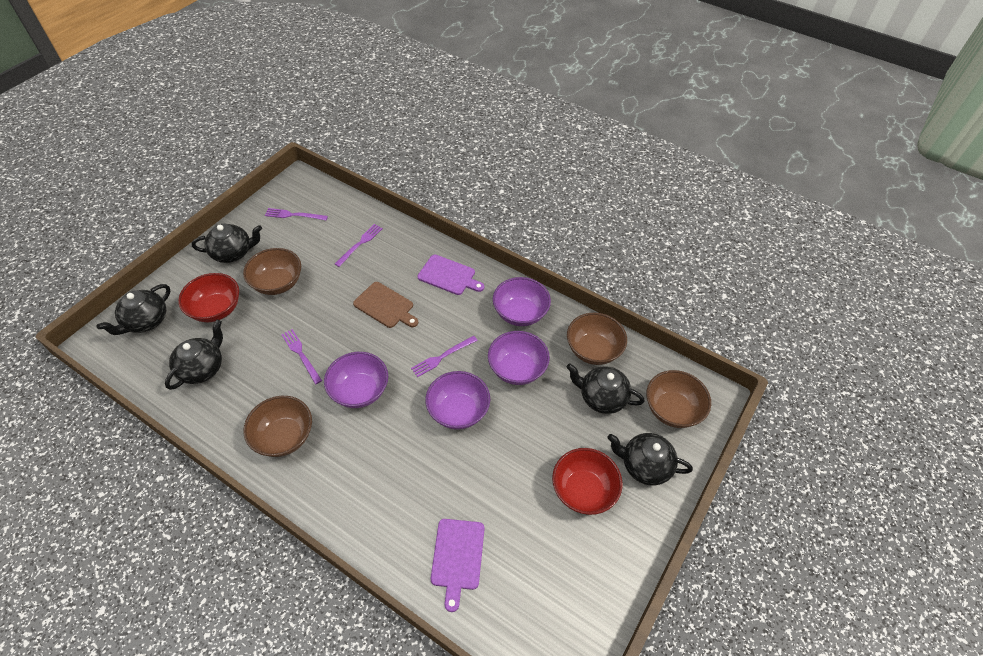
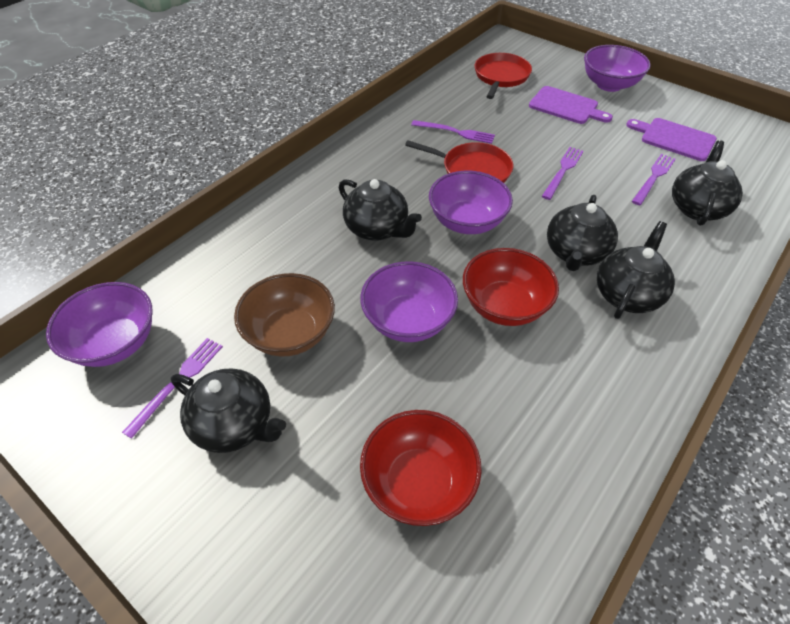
brown bowl: [243,248,301,295] [244,396,312,457] [567,313,627,365] [646,370,711,428] = 4 -> [234,273,335,357] = 1
brown cutting board: [353,282,418,328] = 1 -> none = 0
red pan: none = 0 -> [405,140,513,183] [475,53,532,99] = 2

